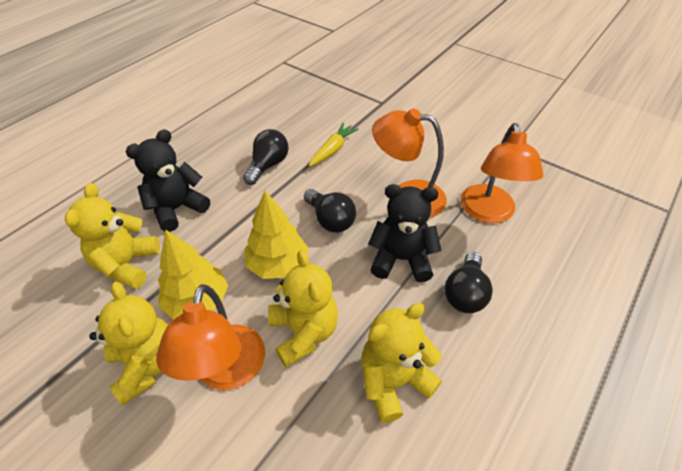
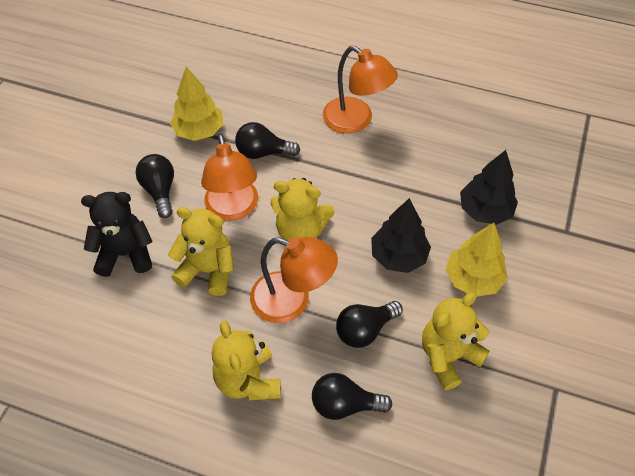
black light bulb: [243,129,289,185] [304,189,356,233] [445,252,493,313] = 3 -> [136,154,174,218] [235,122,300,159] [312,373,392,420] [336,301,403,348] = 4
black teddy bear: [126,129,210,232] [368,184,442,282] = 2 -> [81,192,153,277] = 1
black tree: none = 0 -> [371,198,431,273] [460,150,518,225] = 2
yellow carrot: [309,123,359,166] = 1 -> none = 0

